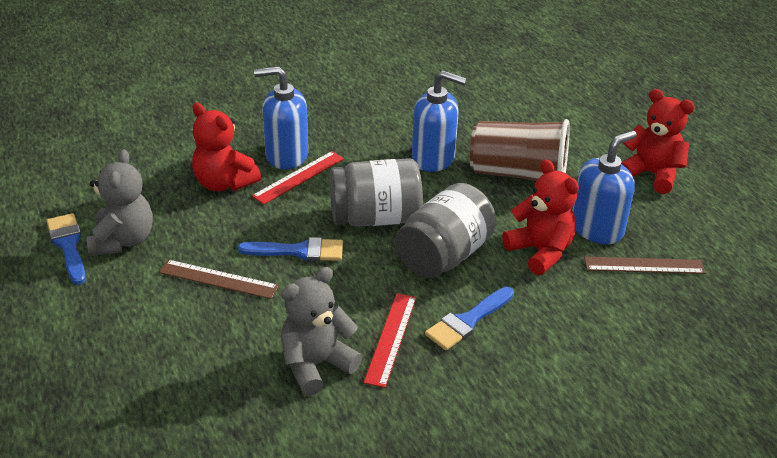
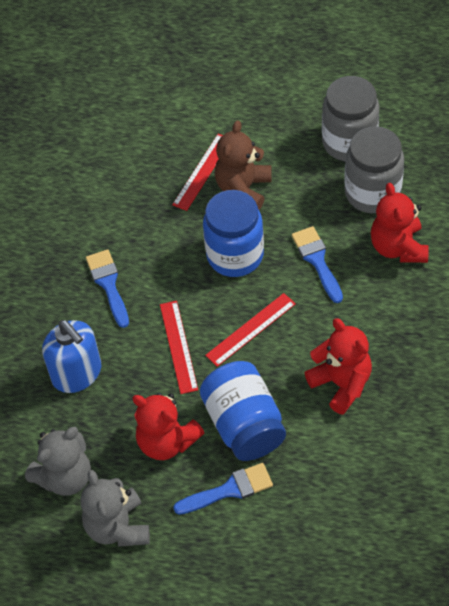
blue jar: none = 0 -> [200,361,286,461] [203,190,264,277] = 2
blue soap dispenser: [254,66,308,170] [412,70,467,172] [572,130,637,245] = 3 -> [42,320,101,393] = 1
brown cup: [470,119,570,181] = 1 -> none = 0
brown ruler: [159,260,279,299] [584,257,705,274] = 2 -> none = 0
brown teddy bear: none = 0 -> [215,120,272,210] = 1
red ruler: [252,151,344,205] [364,293,416,388] = 2 -> [160,301,198,394] [172,134,223,211] [205,293,296,367] = 3

